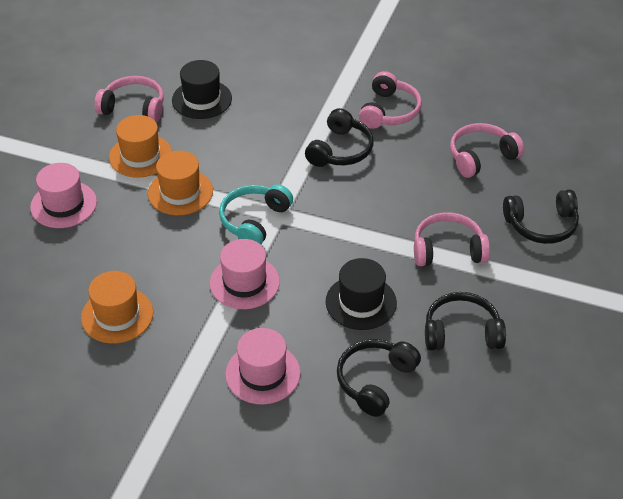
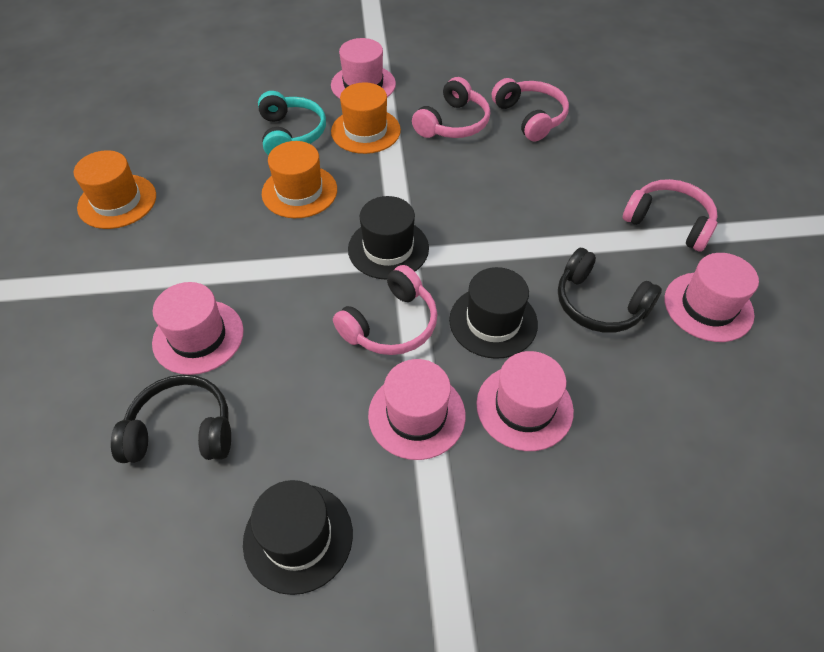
black hat: [172,60,232,119] [326,258,397,330] = 2 -> [243,480,353,595] [348,196,429,280] [449,267,538,359] = 3
black headphones: [305,108,374,167] [337,339,421,417] [425,292,506,350] [503,189,579,244] = 4 -> [111,375,231,463] [558,248,662,333] = 2
pink hat: [30,163,97,228] [210,239,280,309] [225,328,301,404] = 3 -> [152,282,244,375] [331,38,396,99] [368,359,466,460] [476,351,574,451] [664,253,759,342] = 5

